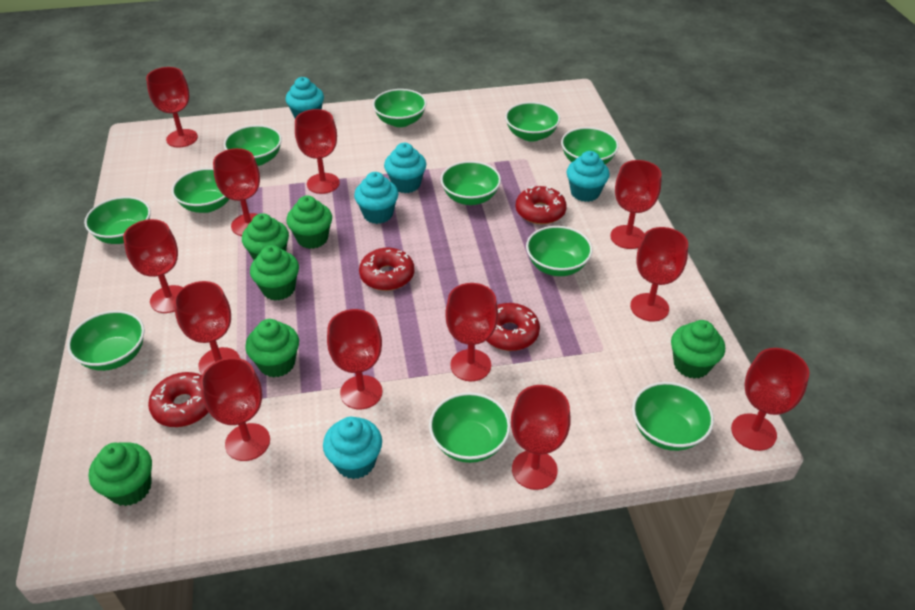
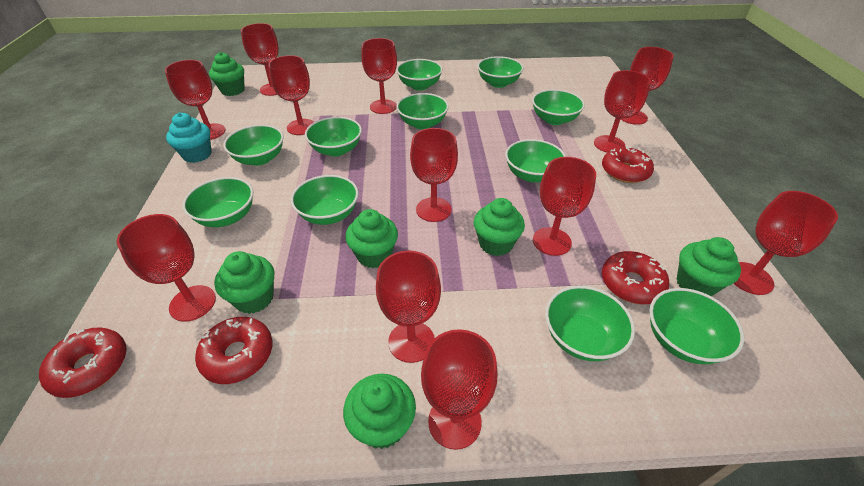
turquoise cupcake: [285,77,324,118] [323,417,382,479] [354,172,398,224] [384,143,426,193] [567,151,610,202] = 5 -> [166,113,212,163] = 1

